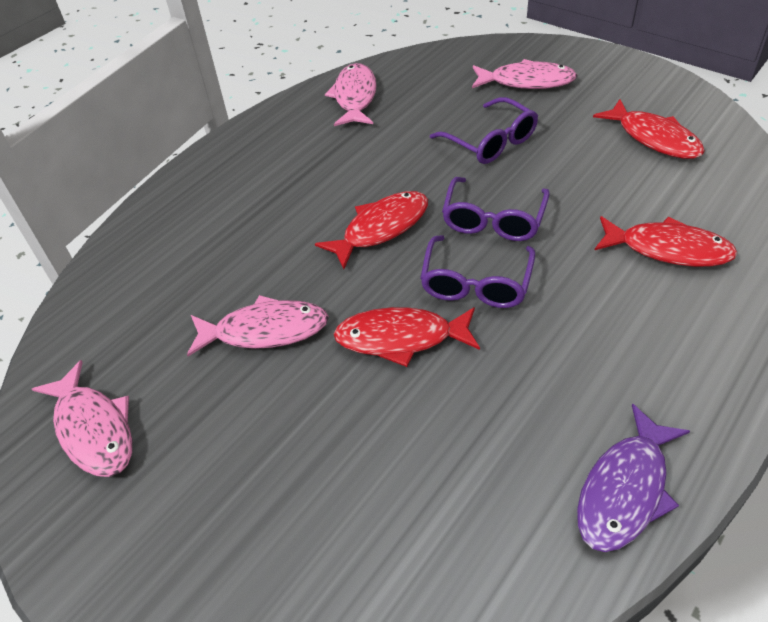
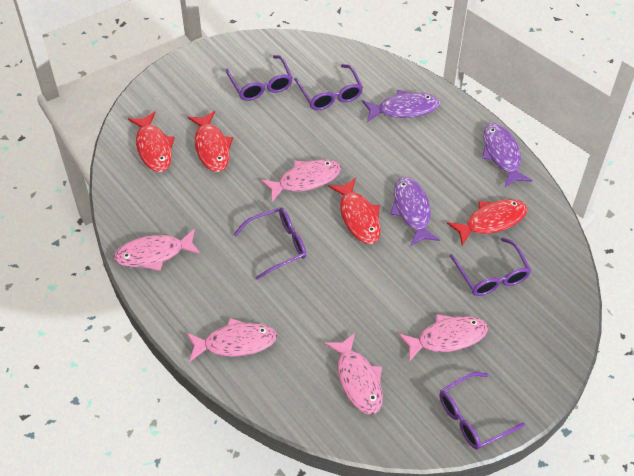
pink fish: [32,360,132,477] [187,295,329,356] [325,63,377,126] [472,59,577,89] = 4 -> [114,229,200,271] [187,318,277,362] [261,159,341,202] [325,333,383,414] [398,314,488,362] = 5
purple fish: [577,404,690,552] = 1 -> [362,90,440,122] [390,177,440,246] [482,123,532,187] = 3
purple glasses: [420,235,535,308] [430,97,538,164] [442,177,550,241] = 3 -> [226,55,293,101] [233,207,306,280] [294,64,363,110] [439,372,525,450] [450,238,531,296] = 5

